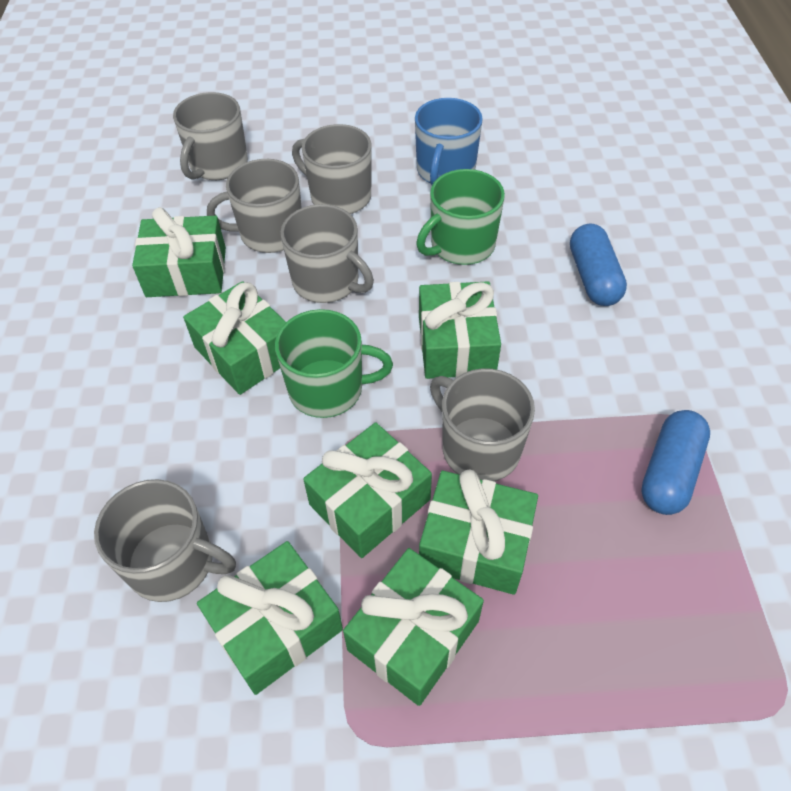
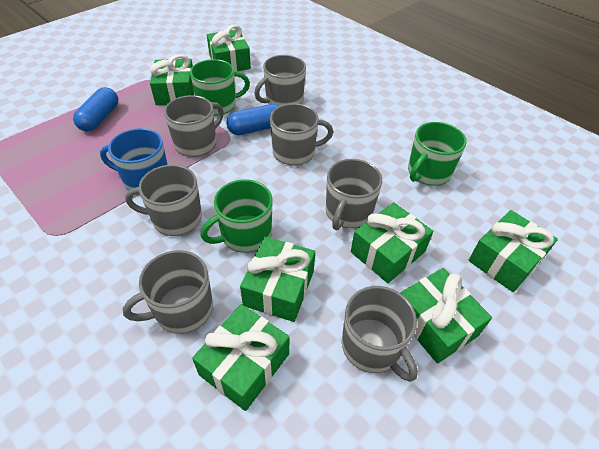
green mug: [275,309,393,418] [416,169,505,265] = 2 -> [190,59,250,116] [200,180,273,253] [408,122,467,186] = 3
grey mug: [94,479,236,602] [173,92,248,180] [207,159,302,253] [280,204,374,303] [292,124,372,214] [430,369,535,481] = 6 -> [123,250,213,334] [125,165,202,236] [164,95,224,157] [254,55,306,106] [270,103,333,166] [326,159,382,230] [342,286,418,382] = 7

